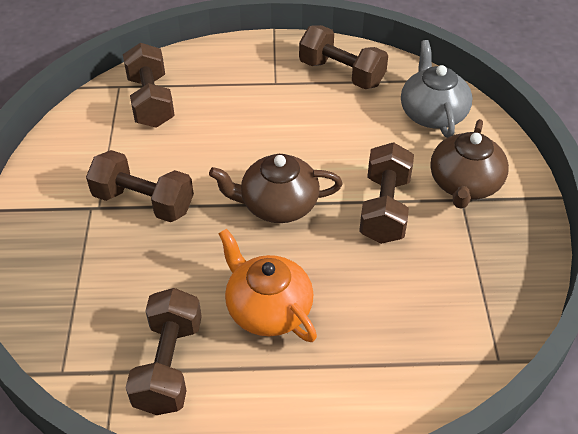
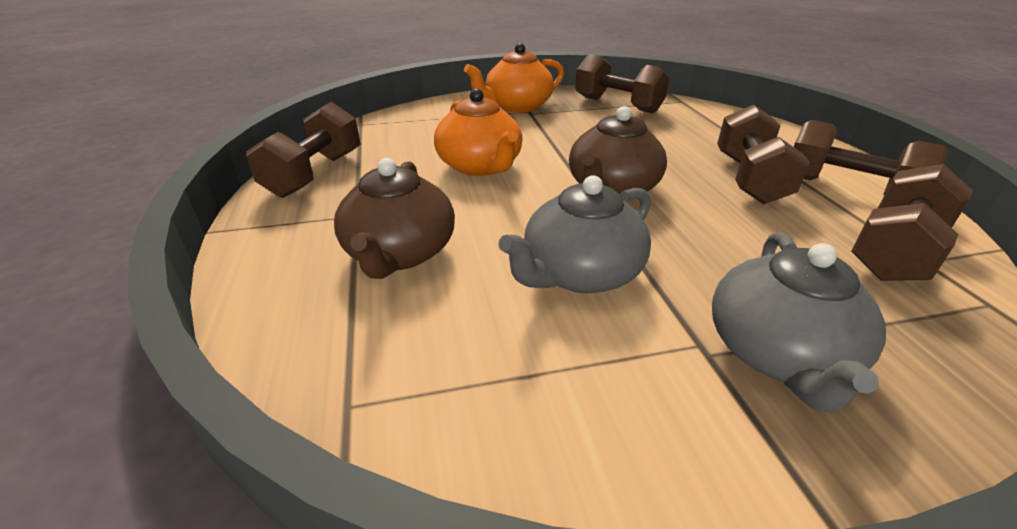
grey teapot: [401,40,473,138] = 1 -> [498,175,651,293] [712,232,886,413] = 2
orange teapot: [218,228,317,342] = 1 -> [434,88,523,176] [464,43,564,113] = 2

